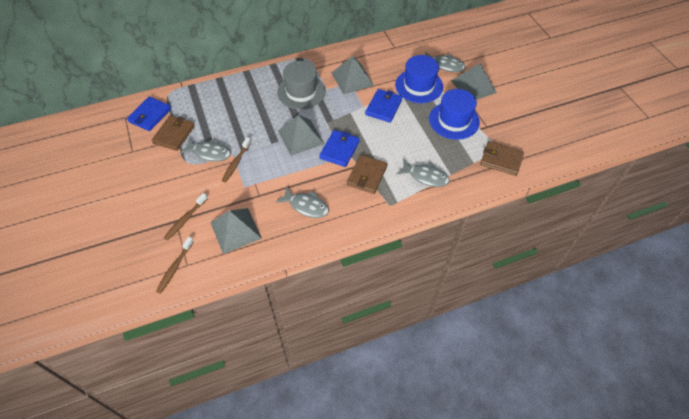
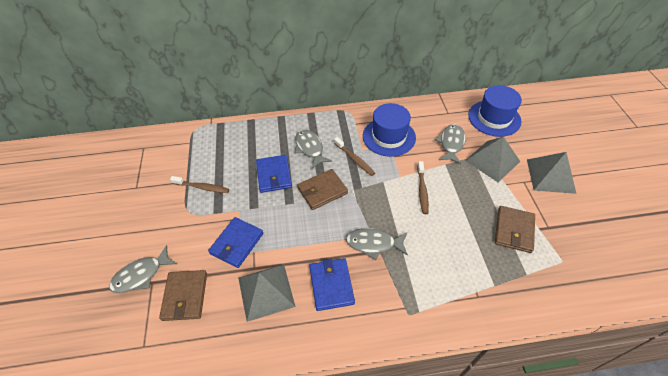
grey hat: [277,61,326,109] = 1 -> none = 0
grey pyramid: [210,208,262,254] [278,115,324,156] [332,56,374,94] [451,64,497,100] = 4 -> [238,264,296,322] [465,136,520,183] [527,152,576,194] = 3

